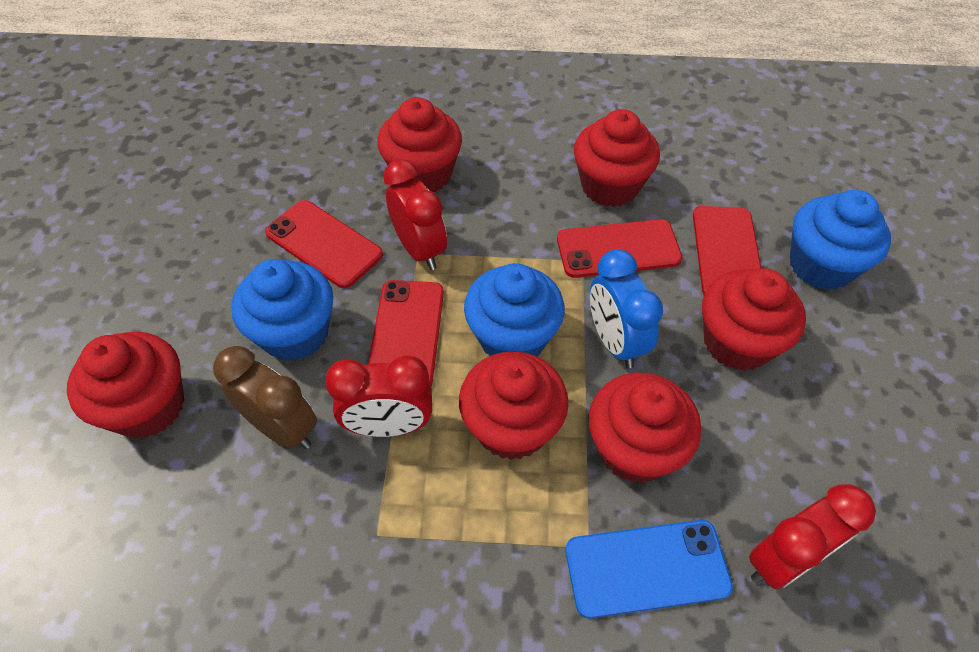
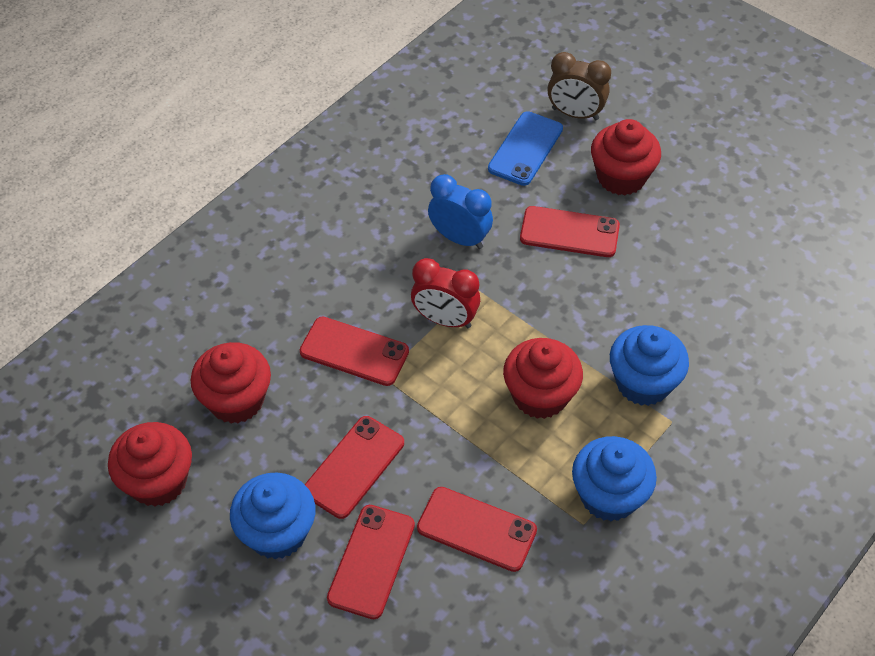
red clock: [325,355,432,437] [384,159,447,270] [749,484,876,589] = 3 -> [411,258,480,328] = 1
red cupcake: [67,332,184,439] [377,97,462,192] [459,351,569,460] [574,109,660,207] [588,373,701,483] [702,268,806,371] = 6 -> [108,422,192,507] [191,342,271,423] [503,338,583,419] [591,119,661,196] = 4
red phone: [265,200,383,288] [368,280,444,386] [557,219,682,278] [693,206,762,295] = 4 -> [300,317,409,386] [304,416,404,519] [327,505,415,619] [417,487,537,572] [520,206,620,257] = 5

